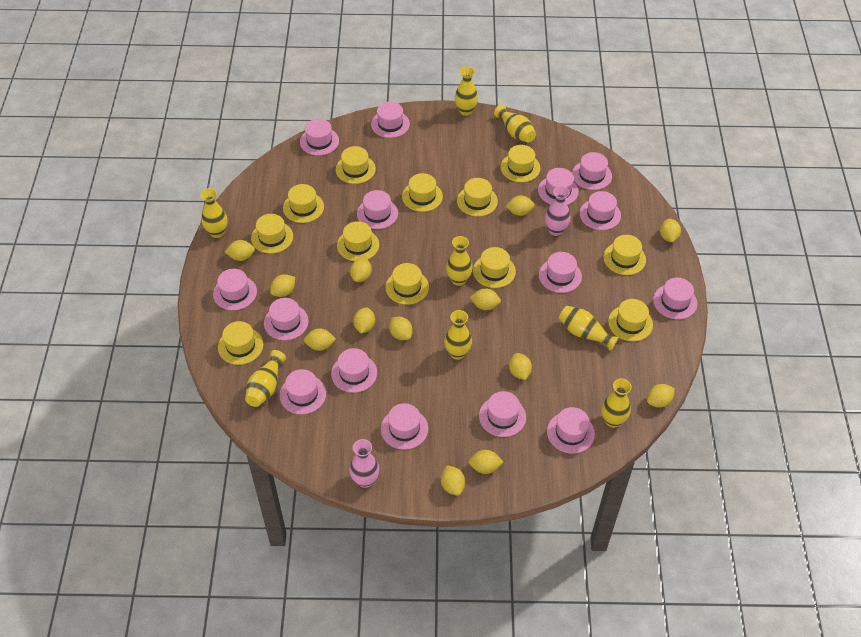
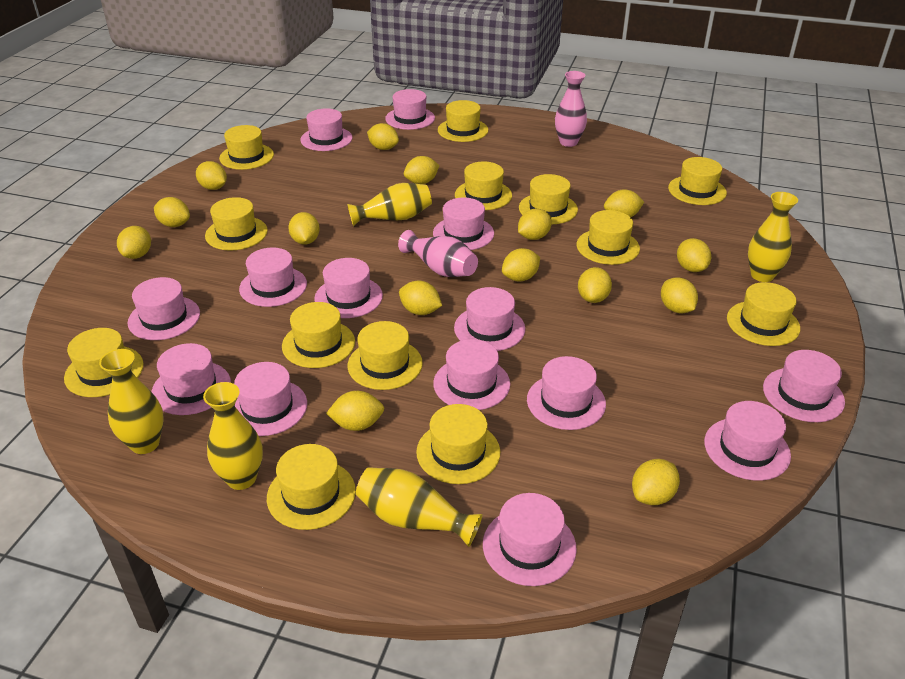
pink hat: [213,269,257,310] [264,298,309,340] [279,369,326,414] [300,119,339,156] [331,348,377,393] [357,190,398,229] [371,102,410,138] [381,403,428,450] [479,391,526,437] [538,168,579,205] [539,252,582,293] [547,407,595,454] [572,152,612,190] [580,191,621,230] [653,278,697,319] = 15 -> [127,277,200,340] [151,343,231,415] [234,362,307,436] [239,248,307,307] [300,108,352,151] [314,258,383,318] [385,89,435,130] [433,198,494,250] [433,339,510,410] [454,287,525,351] [483,493,577,586] [527,356,606,430] [704,401,791,481] [763,350,845,422] = 14
yellow hat: [218,321,263,365] [251,214,293,254] [283,184,324,223] [336,146,376,184] [337,221,379,261] [385,263,429,305] [402,173,443,212] [457,178,498,216] [473,247,516,288] [500,145,540,182] [603,235,646,275] [608,299,653,341] = 12 -> [64,328,144,397] [205,197,268,251] [219,125,274,170] [267,444,356,530] [282,302,355,368] [348,321,423,390] [416,404,500,484] [438,100,488,142] [455,161,512,210] [519,174,578,224] [577,210,640,265] [668,157,727,205] [727,282,800,346] = 13
yellow lemon: [225,240,255,261] [270,274,295,297] [304,328,336,351] [350,258,372,282] [353,307,375,334] [389,317,413,340] [441,465,465,496] [469,450,503,474] [470,289,501,310] [505,195,535,216] [509,353,532,380] [647,384,675,408] [660,219,681,242] = 13 -> [117,226,151,259] [154,197,190,227] [196,161,227,190] [288,212,320,245] [326,391,384,431] [367,123,399,150] [399,281,442,315] [404,156,440,184] [502,248,540,281] [518,209,552,240] [578,267,612,303] [604,189,644,217] [632,459,680,505] [661,277,698,314] [677,238,711,272] = 15
yellow vase: [200,188,228,238] [245,350,286,407] [444,310,472,360] [446,236,473,286] [455,67,478,116] [494,104,536,143] [559,306,619,351] [601,379,632,428] = 8 -> [99,349,164,454] [203,382,263,490] [347,183,432,226] [356,467,483,547] [748,192,798,282] = 5

